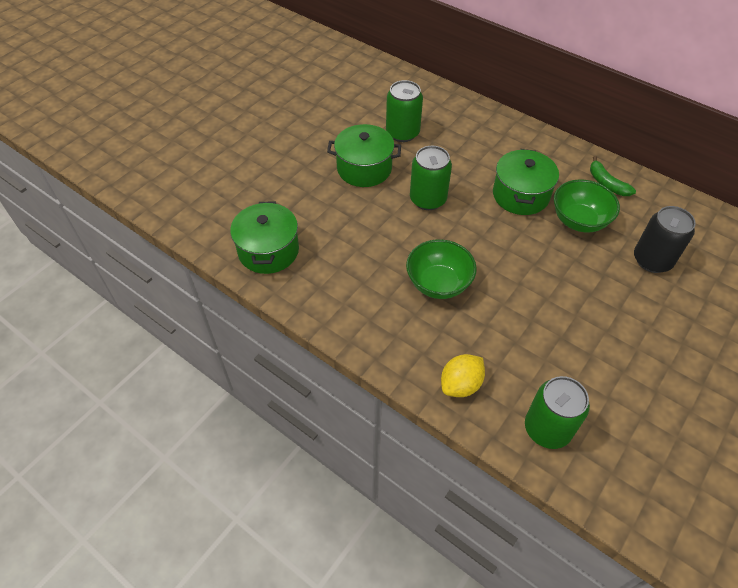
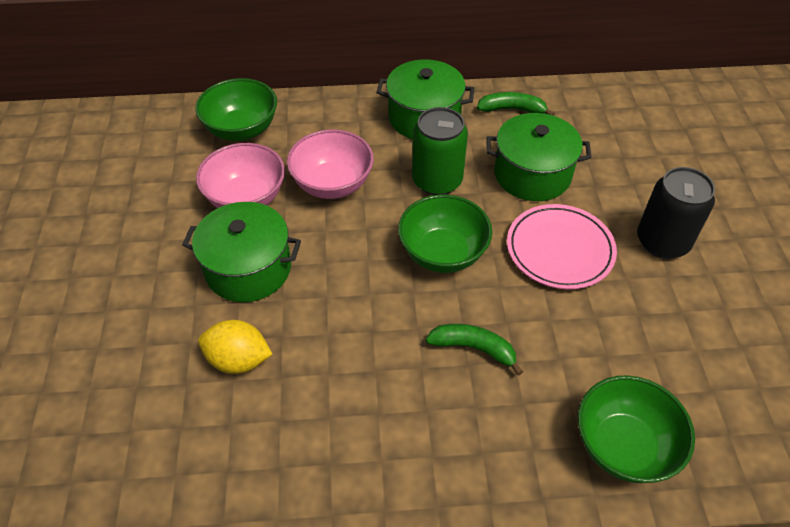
green banana: [590,156,636,196] = 1 -> [426,324,523,376] [477,92,555,116] = 2
green bowl: [406,239,477,299] [554,180,620,233] = 2 -> [195,78,277,141] [398,195,492,273] [578,375,695,483] = 3
green can: [386,80,423,142] [410,146,452,210] [525,376,590,449] = 3 -> [412,107,468,195] = 1
pink bowl: none = 0 -> [196,143,285,208] [287,129,374,199] = 2
pink plate: none = 0 -> [507,204,617,289] = 1

